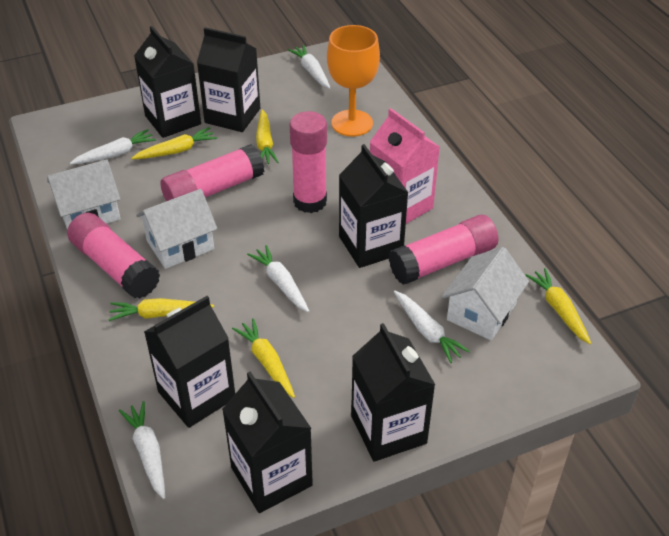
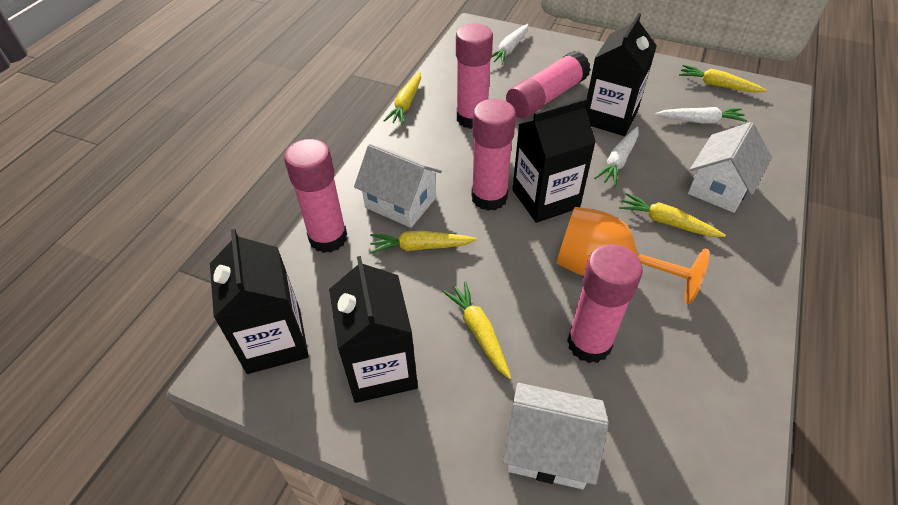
black carton: [134,26,201,138] [144,296,235,428] [197,27,260,132] [222,372,313,513] [339,144,409,268] [351,323,435,462] = 6 -> [210,229,309,374] [329,256,418,403] [512,98,596,223] [586,13,657,136] = 4
pink carton: [370,108,440,224] = 1 -> none = 0
pink glue stick: [67,213,160,299] [160,144,264,201] [289,111,327,213] [389,215,498,285] = 4 -> [284,139,347,253] [456,24,493,129] [471,99,516,211] [506,51,591,118] [567,244,643,363] = 5
white carrot: [70,129,156,165] [119,401,165,499] [247,245,309,312] [288,45,330,89] [394,291,470,363] = 5 -> [491,24,528,65] [594,127,639,186] [655,107,748,123] = 3

